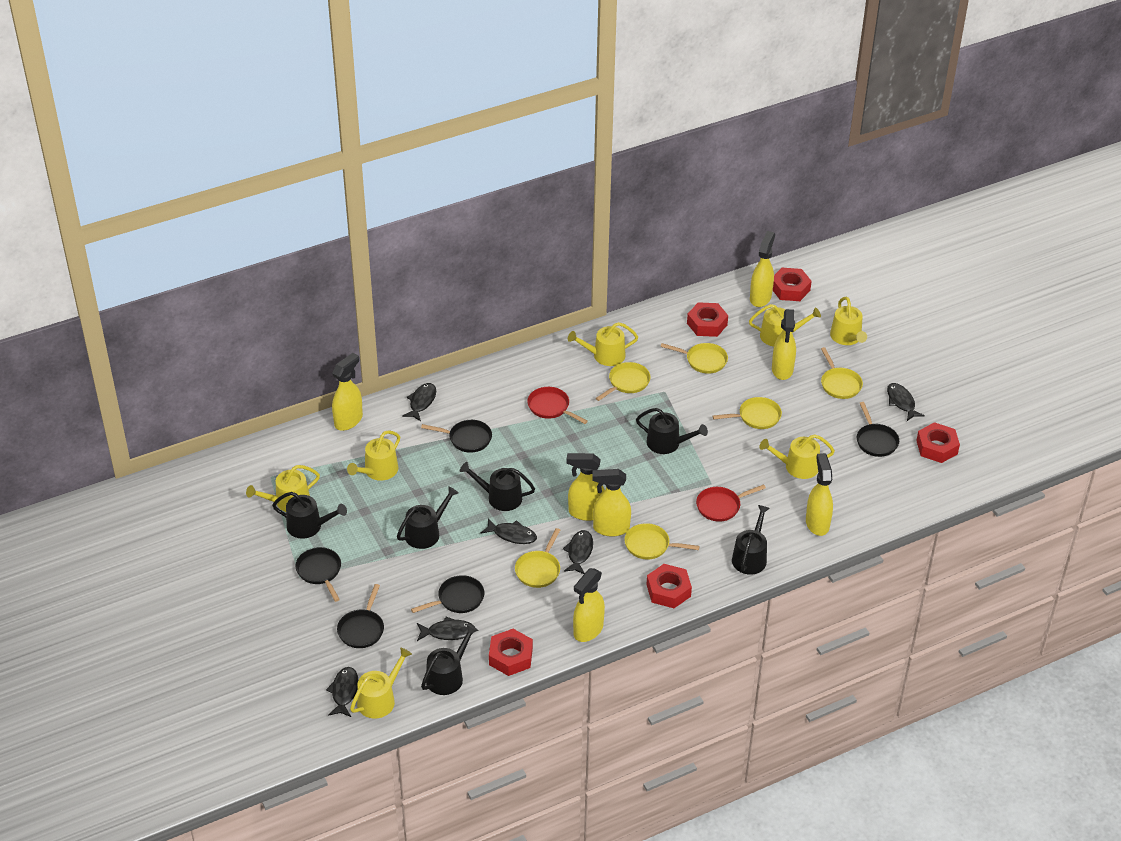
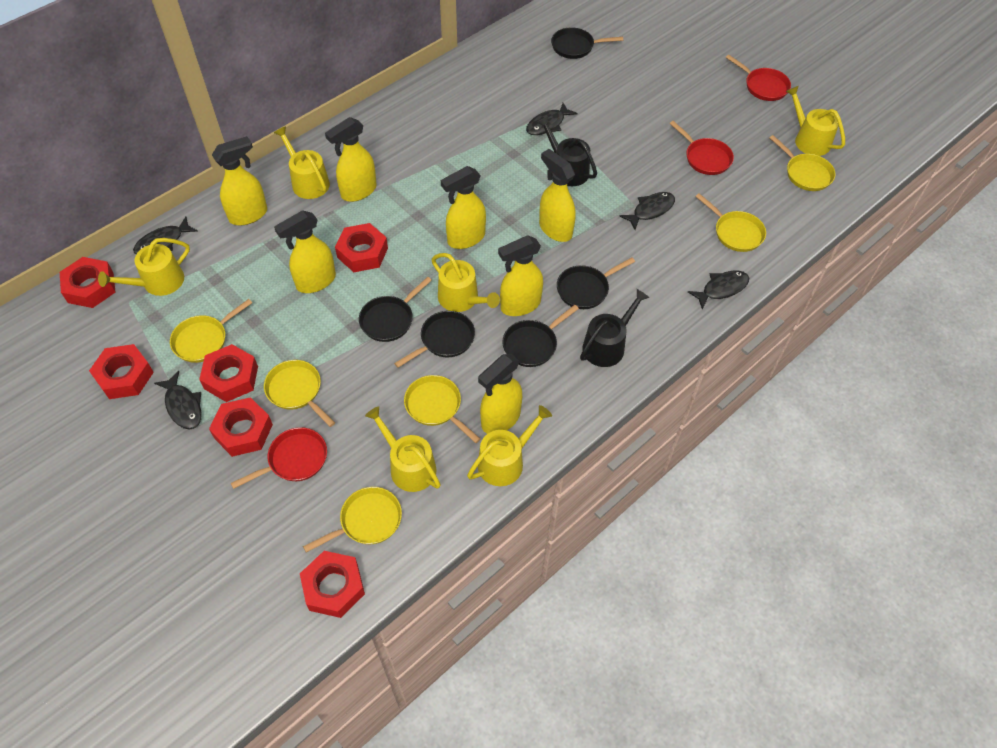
black fish: [326,667,358,717] [402,383,436,421] [417,617,475,641] [480,518,537,544] [563,530,593,574] [887,383,925,421] = 6 -> [133,217,198,254] [154,371,202,429] [526,103,578,135] [620,192,675,230] [688,271,749,309] = 5
black watering can: [272,492,347,539] [397,486,458,549] [421,624,478,695] [459,462,535,511] [636,408,708,454] [732,505,770,574] = 6 -> [536,116,597,186] [580,289,649,367] = 2
red nut: [489,629,533,676] [646,564,692,608] [687,302,728,337] [773,268,812,301] [916,422,960,463] = 5 -> [60,257,116,308] [89,344,154,399] [199,344,258,402] [209,397,273,457] [300,551,365,618] [335,223,388,272] = 6
red pan: [527,387,588,424] [696,484,766,522] = 2 -> [231,427,327,489] [670,121,734,175] [726,55,791,101] = 3
yellow watering can: [246,465,320,512] [347,430,400,481] [350,647,412,719] [568,322,638,366] [749,304,821,347] [759,434,835,479] [830,297,867,345] = 7 -> [98,238,190,296] [274,126,330,199] [365,406,441,492] [431,253,500,312] [467,405,552,486] [786,86,845,156] = 6

